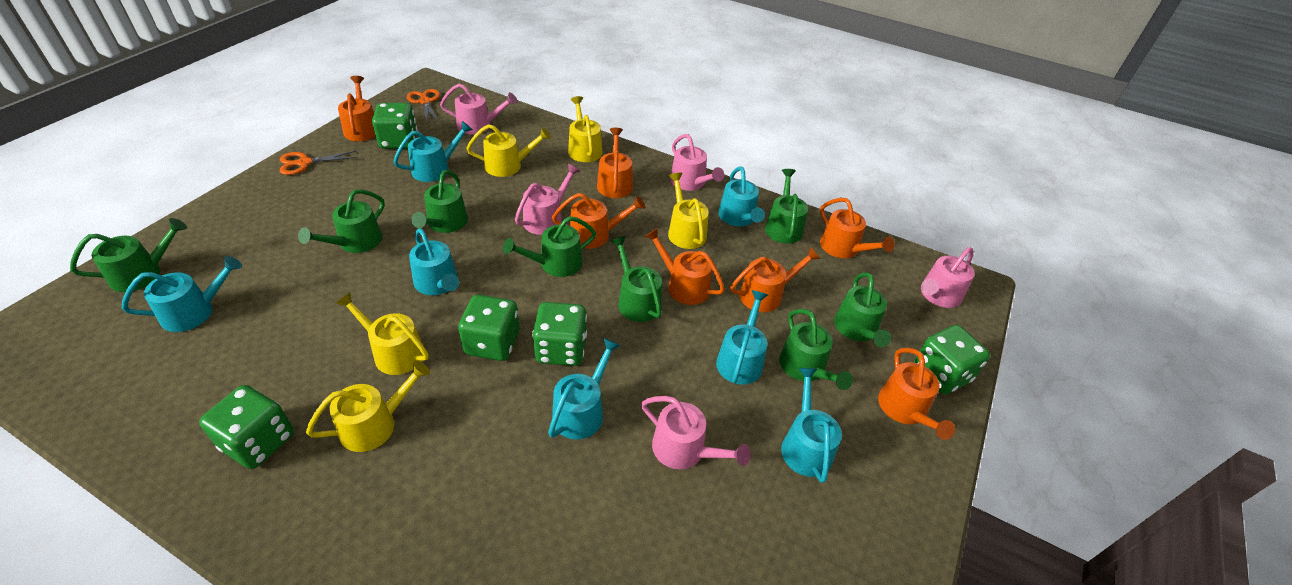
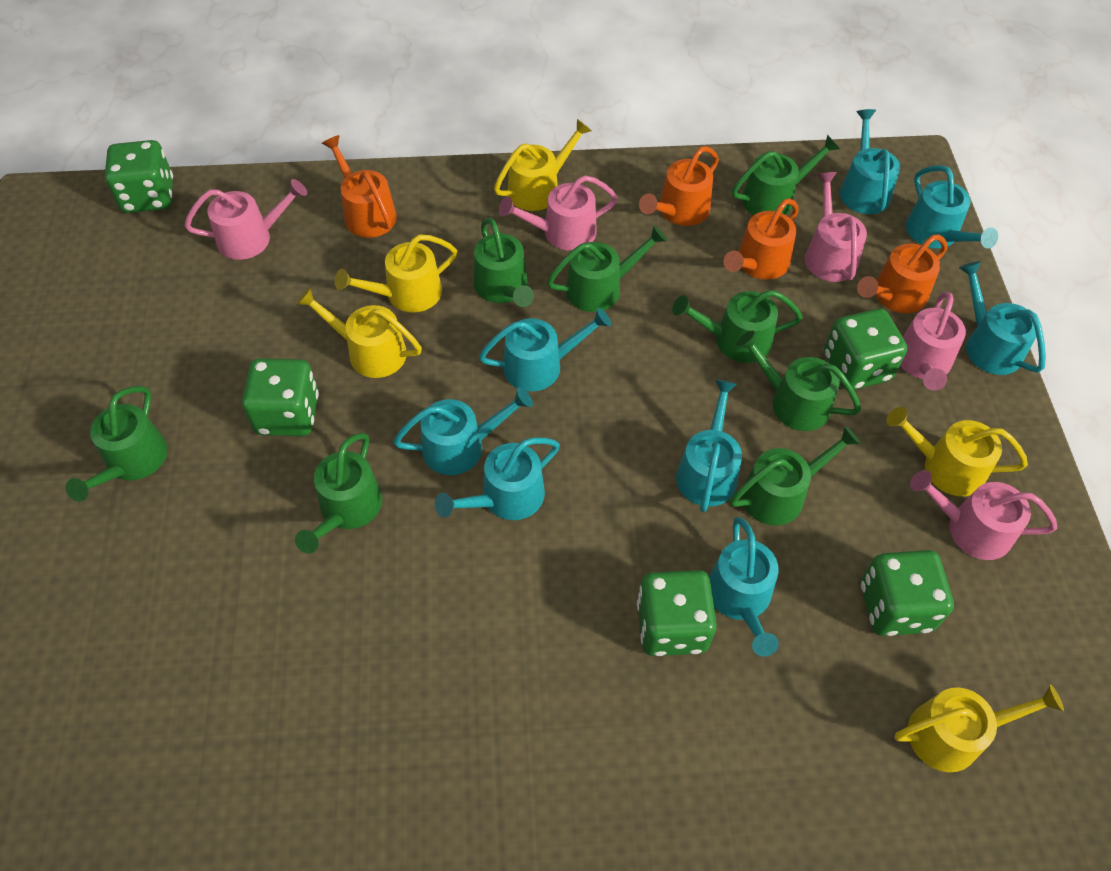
orange scissors: [280,151,357,175] [407,89,440,123] = 2 -> none = 0
orange watering can: [338,76,376,141] [552,193,645,249] [597,128,633,198] [644,228,725,305] [730,247,821,312] [820,198,895,258] [878,348,955,440] = 7 -> [322,135,397,238] [639,146,719,226] [723,198,799,280] [857,235,947,313] = 4
turquoise watering can: [122,256,242,332] [393,121,473,182] [409,228,459,295] [548,338,621,439] [716,290,768,384] [718,166,765,226] [781,368,842,483] = 7 -> [393,387,533,475] [435,437,560,520] [479,308,611,391] [676,379,742,512] [709,517,779,657] [840,109,900,214] [906,165,998,248] [959,261,1046,375] = 8

